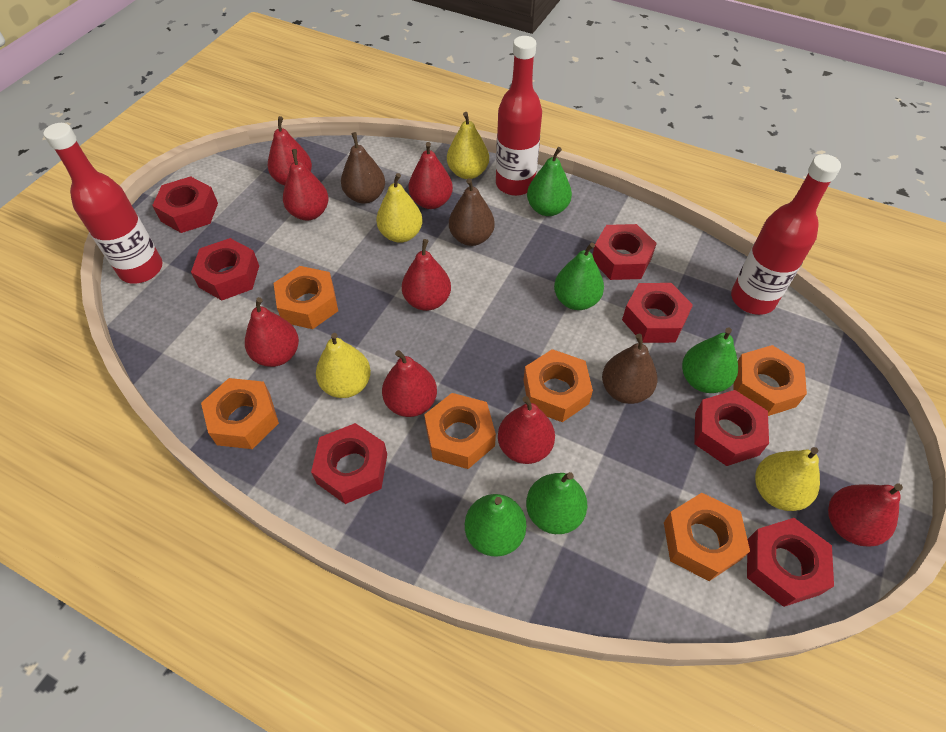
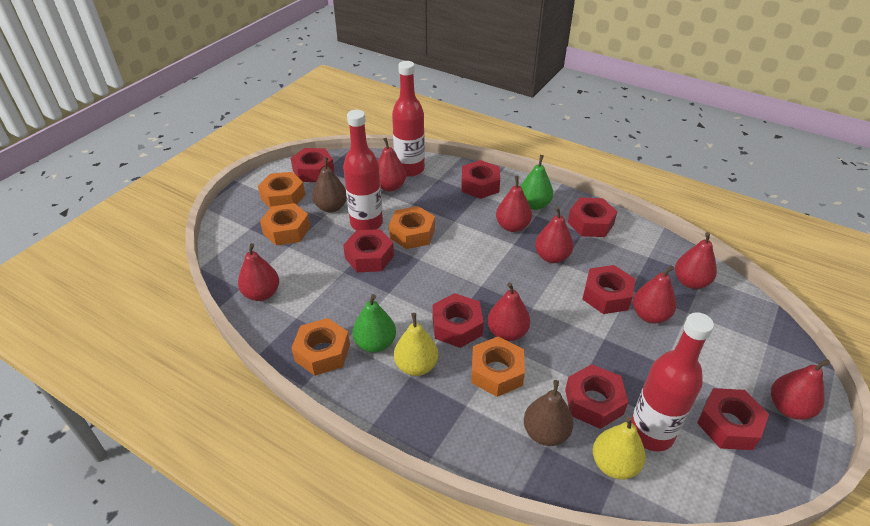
brown pear: [341,132,385,204] [449,178,495,246] [602,334,657,404] = 3 -> [312,157,347,213] [524,380,573,446] = 2
green pear: [465,494,526,557] [526,472,587,534] [527,147,572,216] [554,242,604,310] [682,327,738,393] = 5 -> [353,294,396,353] [520,155,553,210] = 2
orange nut: [201,378,279,449] [274,266,338,329] [424,393,496,469] [523,349,593,422] [664,493,750,581] [734,345,807,416] = 6 -> [258,172,305,208] [260,203,310,246] [291,318,350,376] [389,206,435,249] [471,336,525,397] = 5
red nut: [152,176,218,233] [191,238,259,300] [311,423,387,504] [593,224,657,280] [622,283,693,343] [694,390,769,466] [747,518,834,607] = 7 -> [291,148,334,182] [343,229,394,272] [432,293,484,348] [461,160,500,199] [565,364,628,429] [568,198,617,237] [582,265,635,314] [697,388,769,450] = 8
yellow pear: [316,333,371,398] [376,173,423,243] [447,112,489,179] [755,447,820,511] = 4 -> [394,313,438,376] [593,416,646,479] = 2

